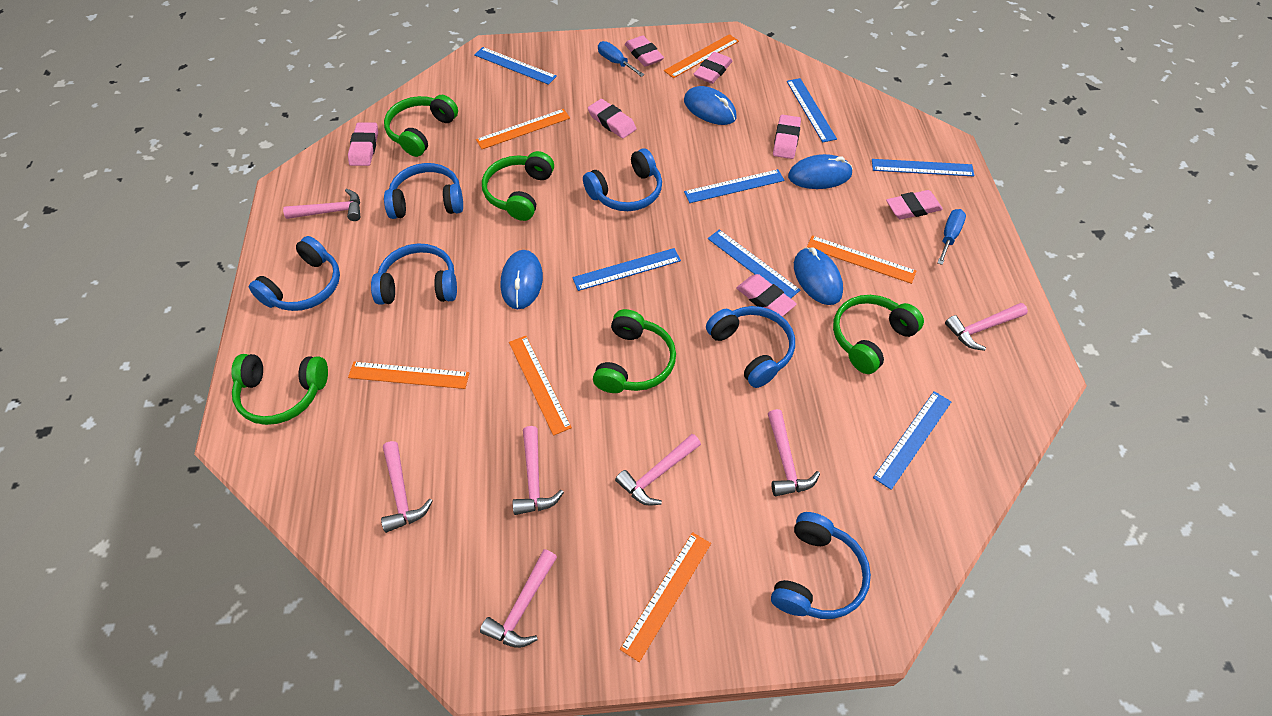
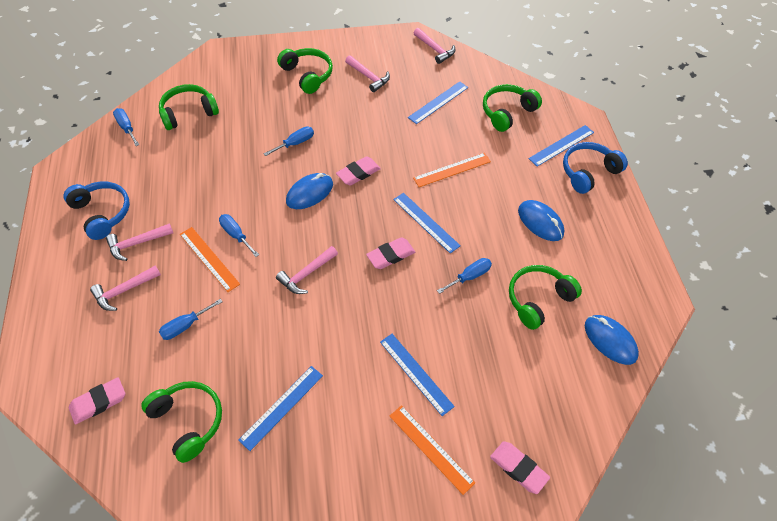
blue headphones: [249,236,340,311] [371,243,457,305] [384,163,463,219] [583,148,662,211] [706,306,795,388] [771,512,871,619] = 6 -> [64,182,130,240] [563,142,628,194] = 2
blue mouse: [500,250,543,309] [684,86,737,125] [788,154,853,189] [794,247,843,305] = 4 -> [286,173,333,209] [518,200,564,241] [585,315,639,365] = 3
blue ruler: [474,47,557,85] [572,248,681,291] [684,169,785,203] [708,230,800,298] [787,78,837,142] [872,159,974,177] [873,391,951,490] = 7 -> [238,366,323,451] [380,334,455,416] [393,193,461,253] [408,81,468,124] [528,125,594,167] = 5
blue screwdriver: [598,41,644,77] [937,209,966,265] = 2 -> [113,108,139,146] [159,299,223,340] [219,214,259,257] [264,127,314,156] [437,258,492,294] = 5
orange ruler: [348,361,470,389] [476,109,570,149] [509,336,572,436] [620,532,711,662] [664,34,739,78] [807,235,916,284] = 6 -> [180,227,240,292] [390,405,475,495] [413,153,491,187] = 3
pink eraser: [348,123,378,166] [588,99,637,139] [625,35,664,67] [694,52,732,84] [736,274,797,317] [773,115,801,159] [886,190,943,220] = 7 -> [69,378,126,425] [336,156,381,186] [366,238,415,269] [490,441,550,494] = 4
pink hammer: [283,189,360,221] [381,441,433,533] [480,549,557,648] [513,426,564,515] [615,434,701,506] [768,409,820,496] [945,303,1028,351] = 7 -> [90,265,161,311] [106,223,173,261] [276,246,338,294] [345,55,390,92] [414,28,455,64] = 5

